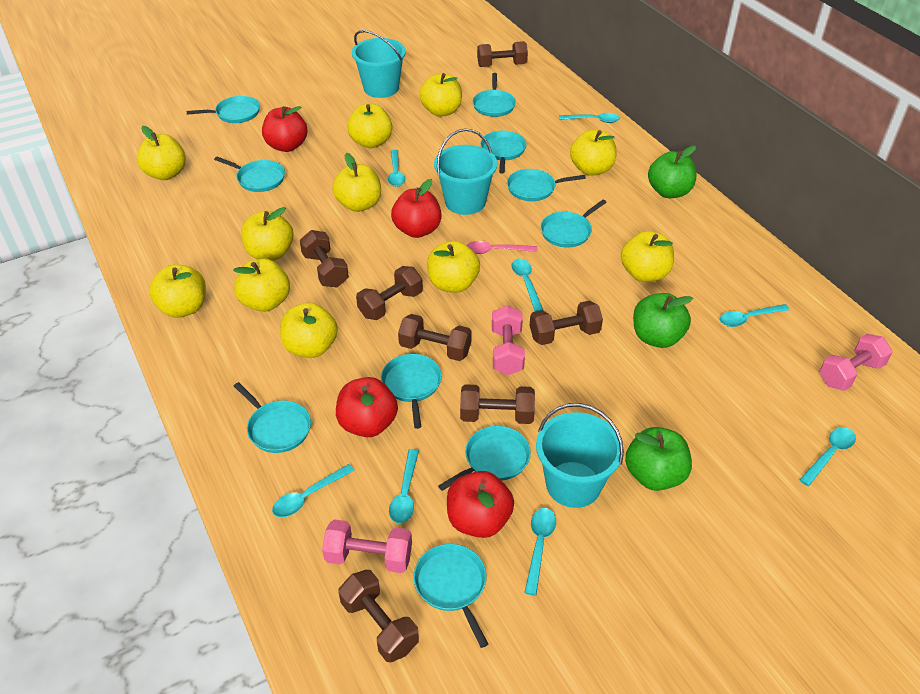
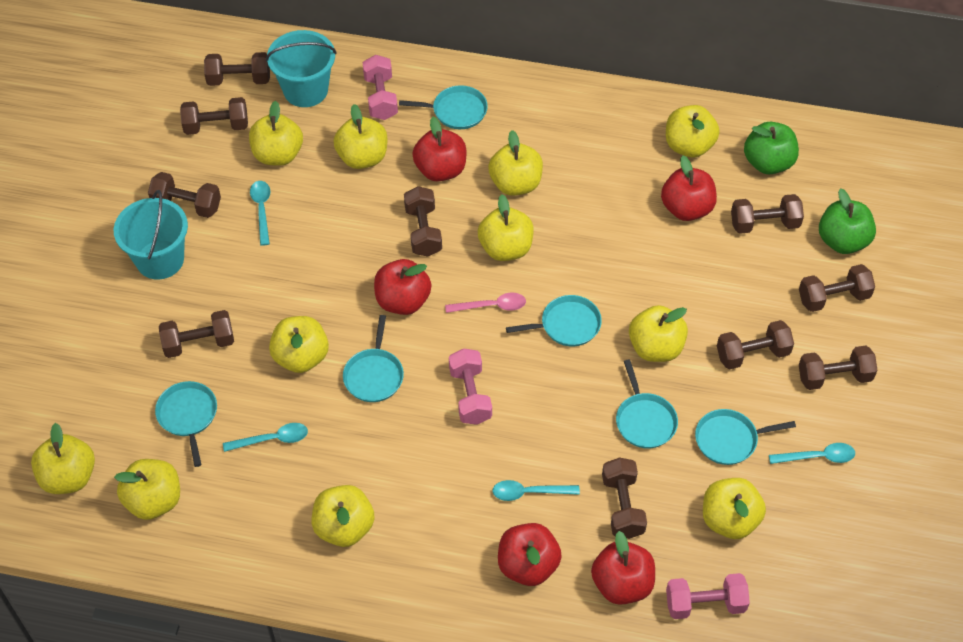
brown dumbbell: [300,230,349,287] [338,570,419,662] [356,266,423,320] [398,314,472,361] [460,384,535,424] [477,41,528,67] [530,301,603,345] = 7 -> [148,172,221,218] [159,310,234,358] [180,97,248,135] [204,52,270,86] [404,186,442,257] [602,458,647,539] [717,320,794,370] [731,194,804,234] [799,264,875,312] [799,346,877,390] = 10
green apple: [625,427,692,491] [633,293,693,348] [648,146,696,198] = 3 -> [744,122,799,174] [819,188,876,254] = 2
red apple: [262,106,307,152] [336,377,398,437] [391,179,442,238] [447,471,514,538] = 4 -> [374,259,431,315] [412,117,466,182] [498,523,562,586] [591,531,655,605] [661,156,717,221] = 5
turquoise bucket: [352,30,406,98] [434,129,497,215] [536,403,624,508] = 3 -> [114,190,188,280] [266,30,337,107] = 2
turquoise pan: [186,96,260,123] [214,157,285,192] [234,382,311,453] [381,354,442,429] [413,544,488,648] [438,426,531,491] [473,73,516,117] [480,131,527,174] [507,169,586,201] [540,199,607,248] = 10 -> [155,381,217,467] [343,315,404,402] [399,85,488,129] [506,295,602,347] [616,359,678,449] [695,409,796,465] = 6
turquoise spoon: [272,464,354,517] [388,150,405,187] [389,449,419,523] [512,259,543,312] [524,508,556,595] [559,113,620,123] [720,304,790,327] [800,427,856,486] = 8 -> [223,423,308,452] [250,181,270,246] [492,480,580,501] [769,443,855,464] = 4

